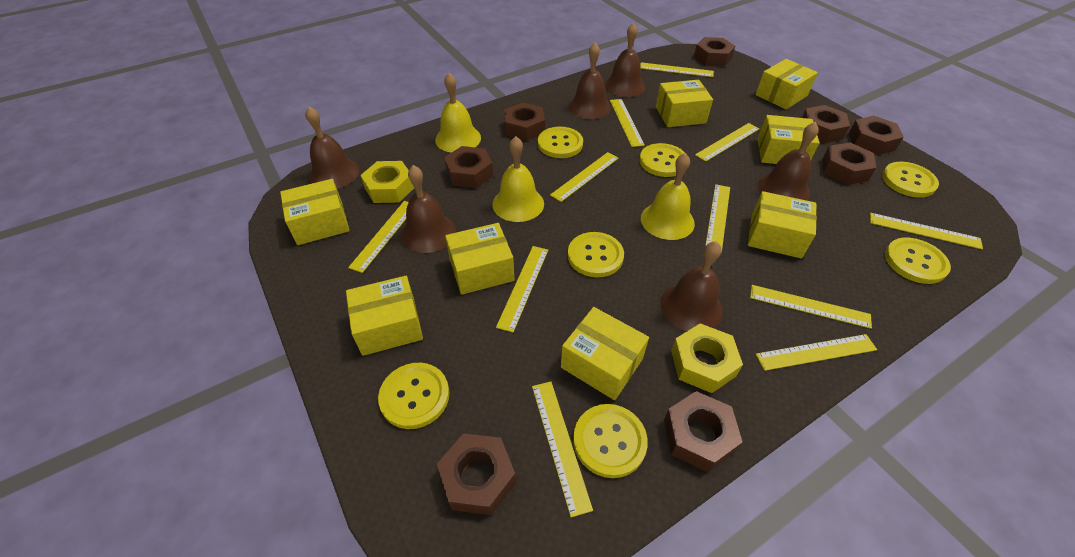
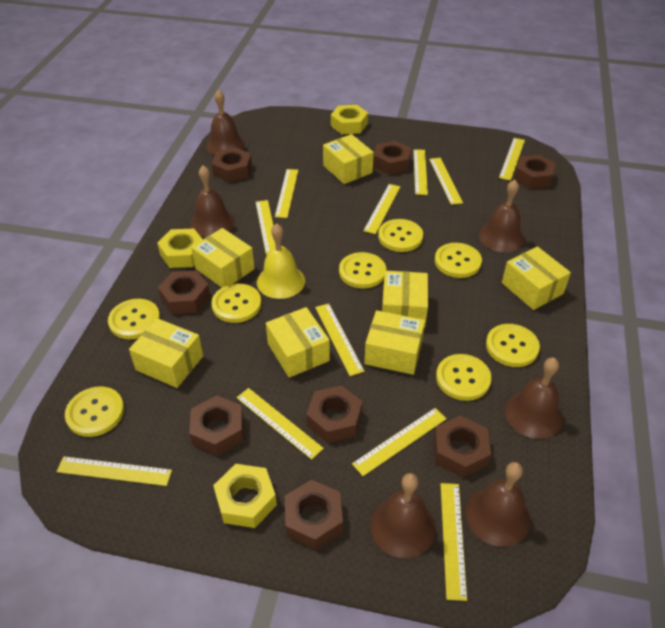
yellow bell: [435,73,481,153] [492,136,544,222] [641,153,695,240] = 3 -> [257,223,305,299] = 1
yellow box: [280,179,350,245] [346,276,423,356] [445,223,514,295] [561,307,649,400] [656,80,713,127] [748,191,817,259] [756,59,818,109] [757,115,819,164] = 8 -> [129,318,203,388] [191,228,255,288] [266,307,330,378] [323,134,374,184] [364,310,425,375] [382,271,428,328] [502,246,571,310] = 7
yellow button: [378,363,449,429] [538,127,583,158] [568,232,624,278] [573,404,648,478] [640,143,685,177] [882,162,939,198] [885,238,951,284] = 7 -> [65,386,124,437] [108,299,160,339] [211,284,261,323] [339,252,386,288] [378,219,423,252] [435,243,482,278] [436,354,492,401] [486,324,540,367] = 8
yellow nut: [361,161,414,203] [671,323,743,393] = 2 -> [157,229,203,268] [213,464,277,528] [331,105,368,134] = 3

